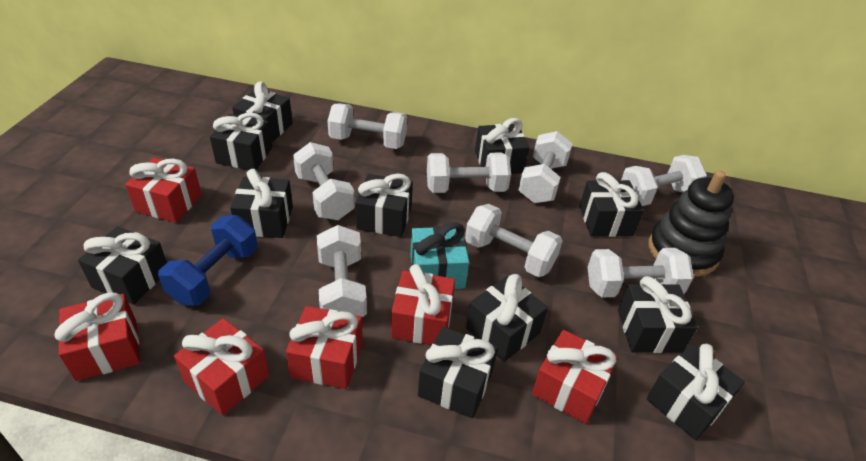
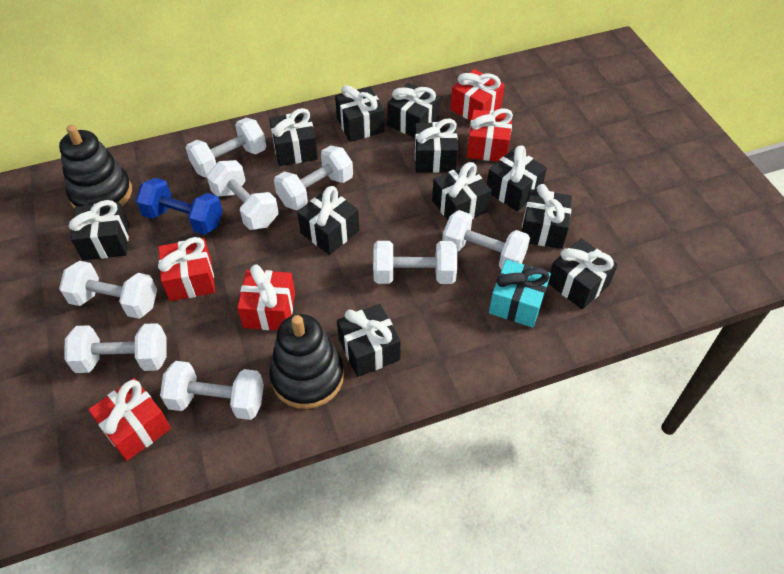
black stacking toy: [648,170,734,277] = 1 -> [59,125,132,209] [269,314,344,409] = 2
red gift: [54,292,140,381] [125,158,202,223] [174,318,269,416] [286,306,363,389] [391,264,455,345] [532,330,618,424] = 6 -> [88,378,171,461] [158,237,215,301] [237,265,295,330] [450,69,505,121] [467,108,513,161] = 5

